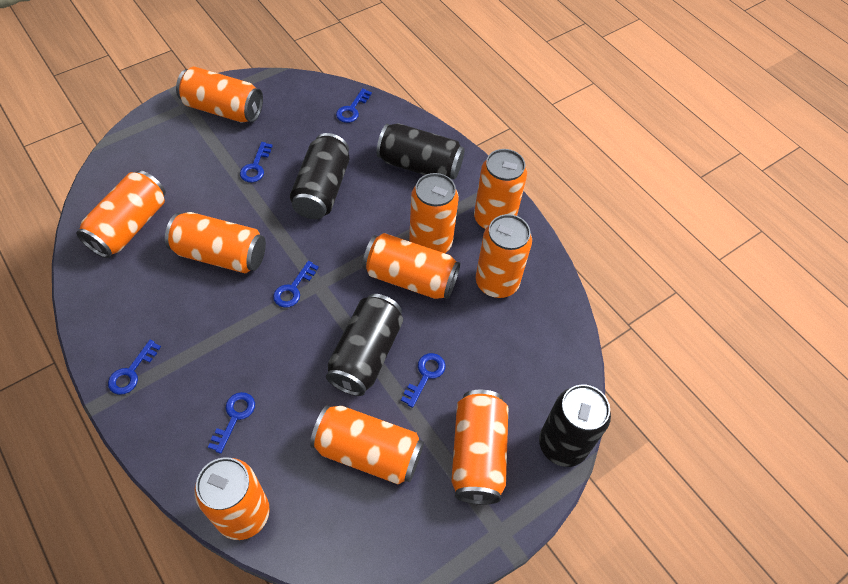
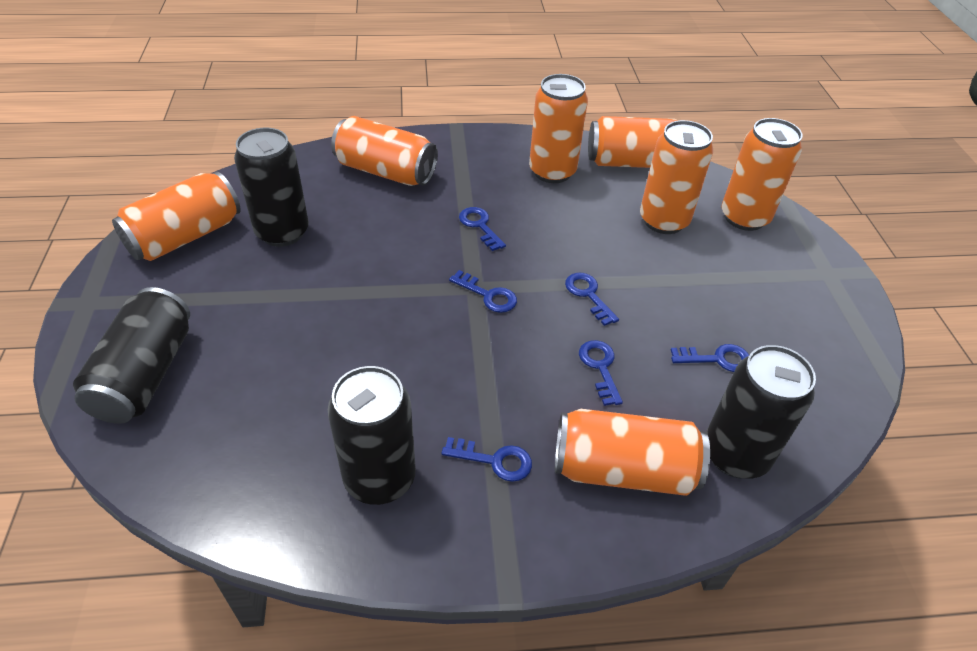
orange can: [76,170,166,258] [165,212,266,273] [176,67,263,123] [194,457,270,540] [310,405,424,485] [363,233,460,299] [409,173,459,253] [451,390,508,505] [474,149,527,229] [476,214,532,298] = 10 -> [112,172,241,261] [331,116,438,186] [529,74,588,183] [555,409,710,496] [588,116,679,168] [640,120,713,234] [722,118,803,231] = 7

